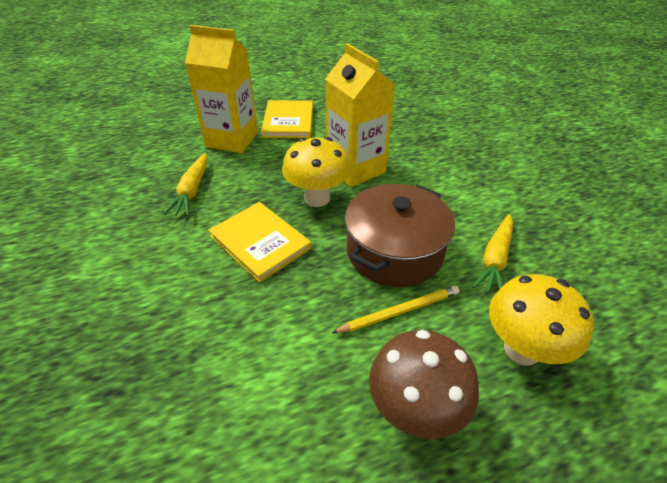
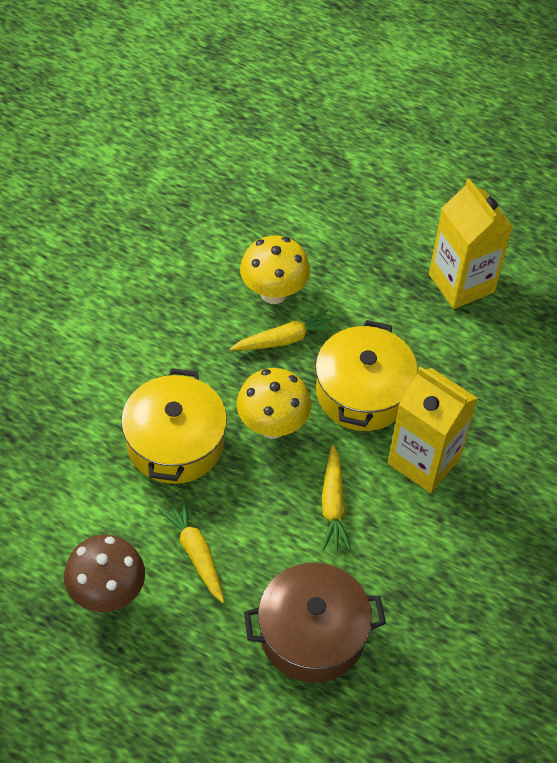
yellow book: [208,202,311,283] [261,100,313,138] = 2 -> none = 0
yellow carrot: [163,153,208,216] [473,214,513,293] = 2 -> [158,498,225,603] [230,309,338,351] [322,445,351,550] = 3
yellow pencil: [332,286,459,333] = 1 -> none = 0
yellow pot: none = 0 -> [121,368,227,484] [315,320,418,431] = 2

